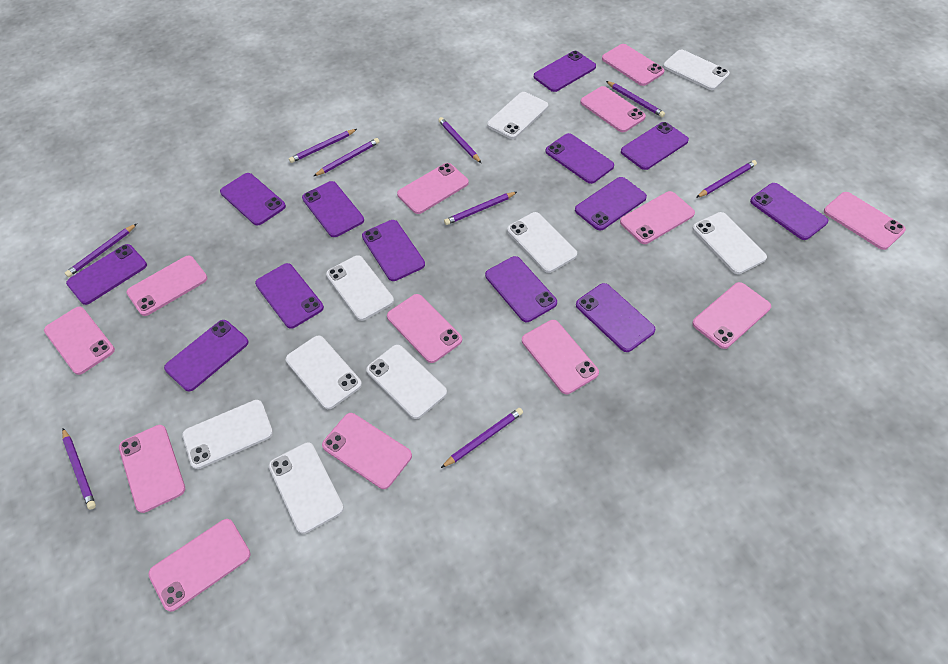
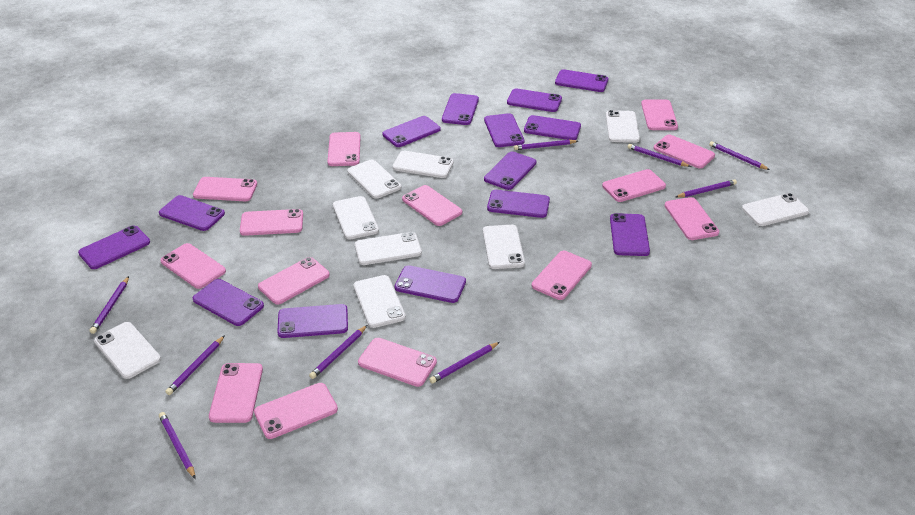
pink phone: [44,307,115,375] [119,425,185,513] [126,256,208,316] [148,519,251,612] [322,413,412,489] [387,294,462,363] [397,163,469,214] [522,320,599,394] [580,86,646,132] [602,44,665,86] [620,191,695,244] [692,282,771,349] [824,192,906,250] = 13 -> [160,243,226,289] [193,177,257,201] [209,363,263,423] [240,209,303,236] [254,383,338,439] [258,257,330,305] [327,132,361,166] [358,338,437,387] [402,185,462,226] [532,251,592,300] [602,169,666,202] [641,99,678,130] [654,134,715,169] [664,197,719,240] = 14
purple phone: [66,244,147,305] [164,320,249,391] [220,173,286,226] [255,263,324,329] [302,181,364,237] [362,220,425,281] [485,256,557,322] [534,51,596,92] [545,133,614,184] [575,177,647,230] [576,283,656,352] [621,122,689,170] [750,183,828,240] = 13 -> [78,226,150,269] [159,195,225,231] [193,279,264,326] [277,304,348,338] [382,116,441,147] [395,265,466,303] [442,93,479,125] [484,113,525,147] [484,151,536,190] [487,190,550,218] [507,88,562,112] [524,115,581,140] [555,69,608,92] [610,213,650,256] = 14

